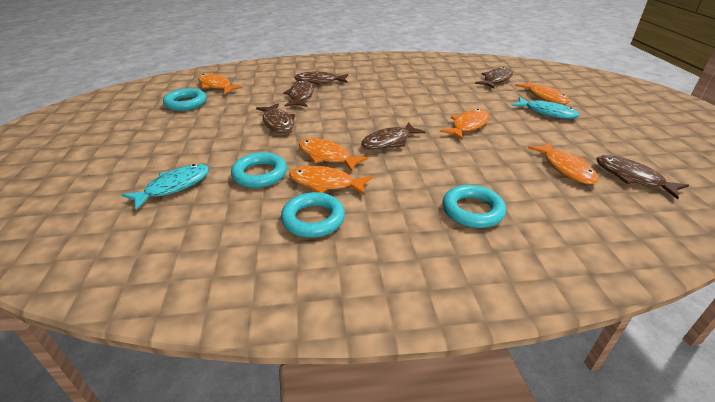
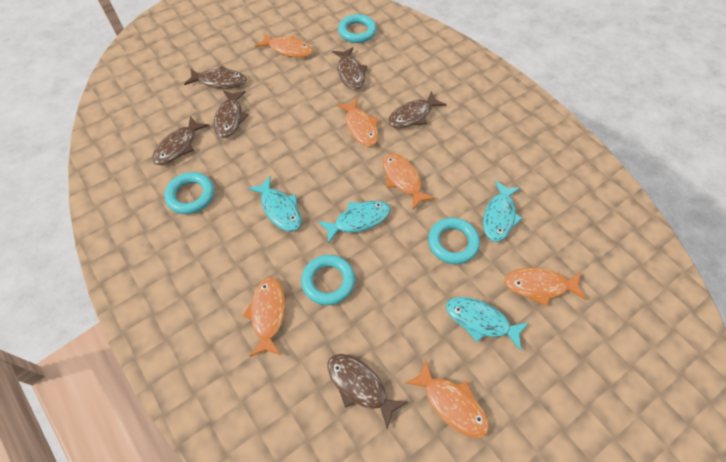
turquoise fish: [122,164,209,210] [511,97,580,119] = 2 -> [248,176,302,232] [318,201,391,244] [446,297,529,351] [483,180,523,242] = 4

